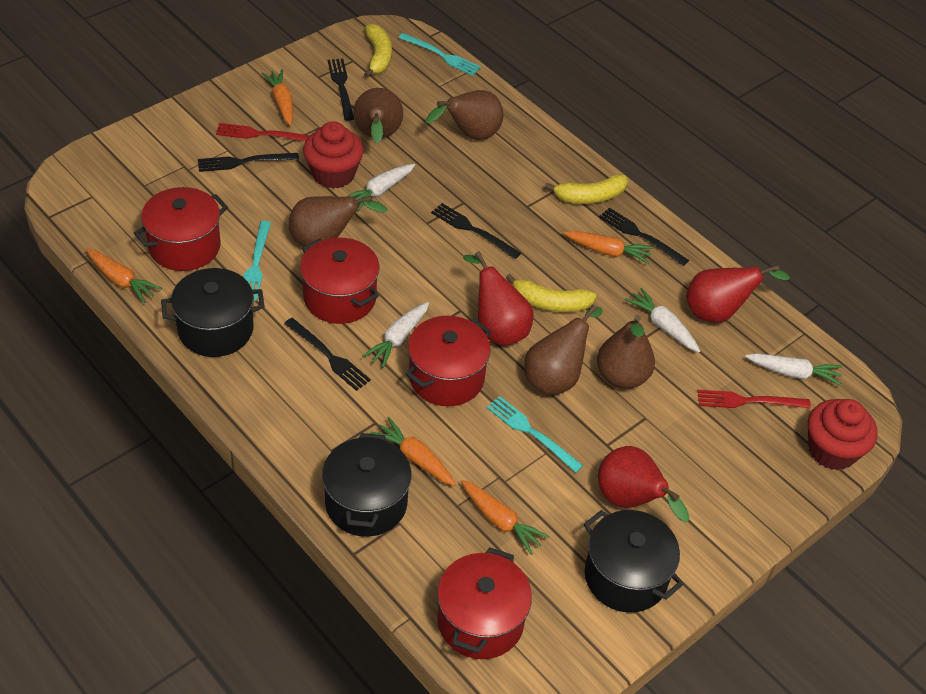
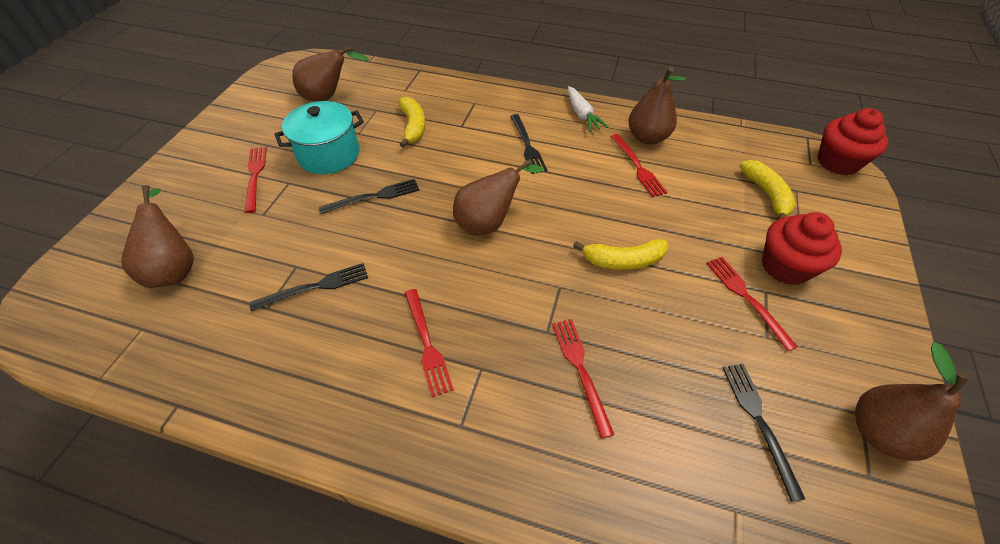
black fork: [198,153,299,172] [284,318,371,391] [327,59,354,121] [431,203,521,259] [599,208,689,266] = 5 -> [249,263,368,311] [319,179,419,214] [510,114,547,174] [722,364,805,502] = 4
black pot: [161,268,265,357] [322,433,412,537] [584,510,684,613] = 3 -> none = 0
orange carrot: [86,249,162,303] [261,69,293,126] [370,417,456,486] [461,480,550,555] [563,231,654,264] = 5 -> none = 0
red fork: [216,123,310,142] [697,390,811,409] = 2 -> [245,147,267,213] [405,289,454,397] [552,319,614,439] [611,134,667,197] [706,257,798,351] = 5
red pear: [463,251,534,346] [598,446,689,522] [686,265,790,323] = 3 -> none = 0
red pot: [134,187,228,271] [300,238,379,324] [405,316,491,406] [437,547,532,659] = 4 -> none = 0
turquoise fork: [243,221,271,301] [399,33,481,76] [486,396,583,473] = 3 -> none = 0
turquoise pot: none = 0 -> [275,101,364,174] = 1
white carrot: [348,164,415,211] [362,302,429,368] [624,288,700,352] [745,353,842,386] = 4 -> [568,86,609,132] = 1

